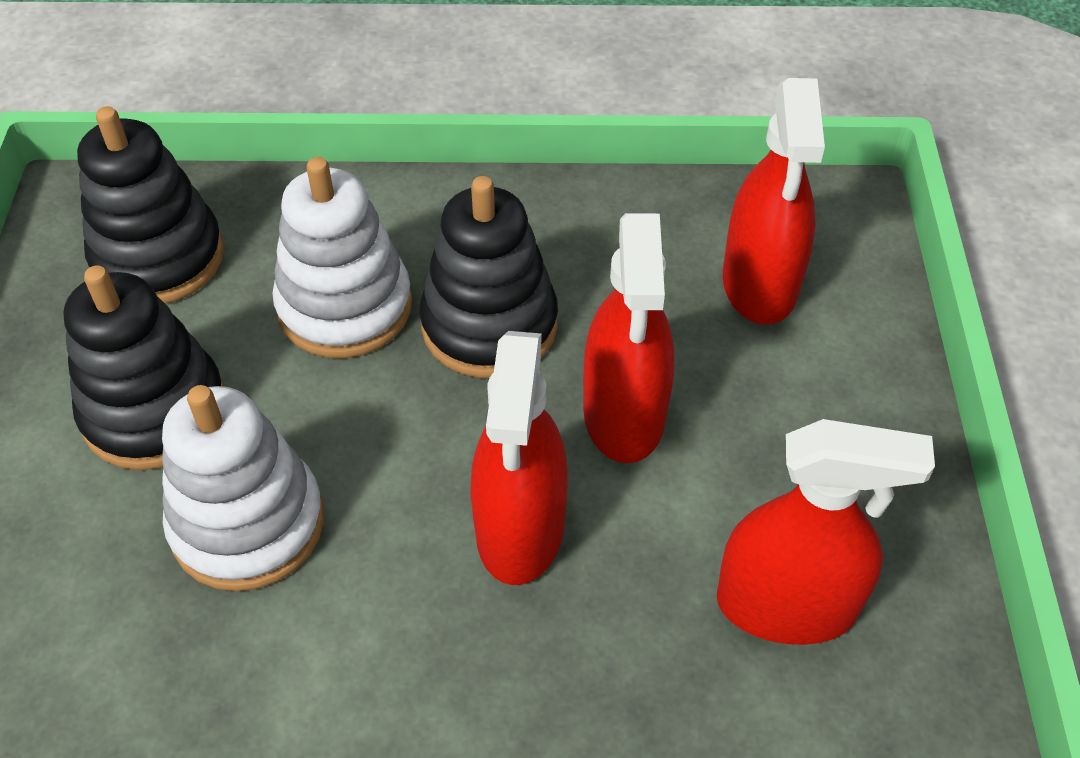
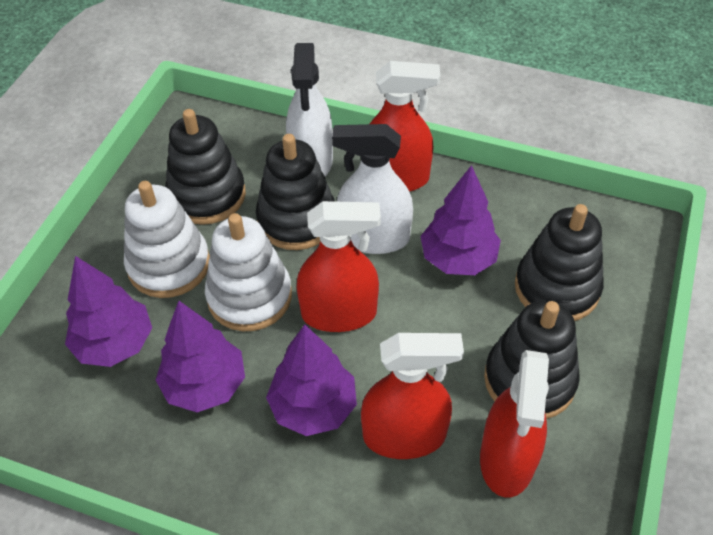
black stacking toy: [63,265,224,470] [77,106,224,304] [420,176,558,378] = 3 -> [165,109,246,225] [256,134,335,250] [484,300,580,419] [515,204,604,321] = 4
purple tree: none = 0 -> [65,256,152,367] [156,301,245,412] [266,324,357,436] [420,165,501,275] = 4
white spray bottle: none = 0 -> [286,43,333,176] [332,124,413,254] = 2

